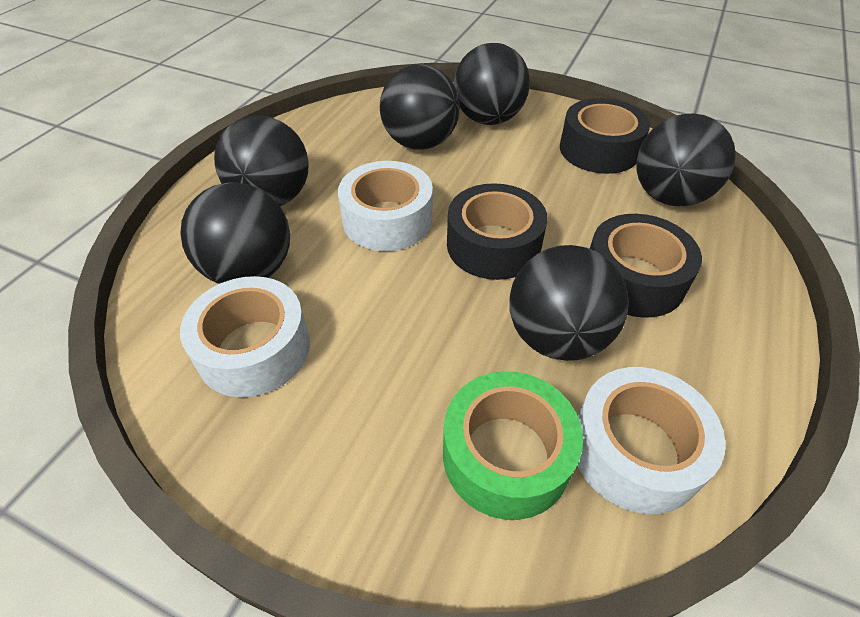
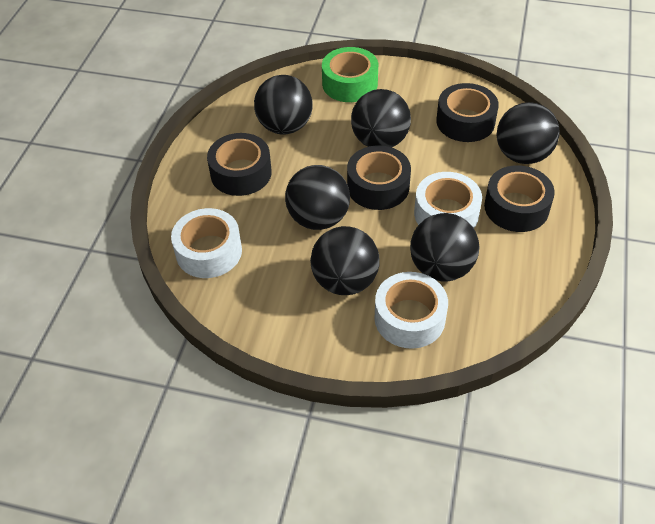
black tape: [447,183,548,280] [560,98,650,174] [590,214,702,318] = 3 -> [207,133,272,196] [347,146,411,210] [436,83,499,142] [484,165,555,232] = 4

